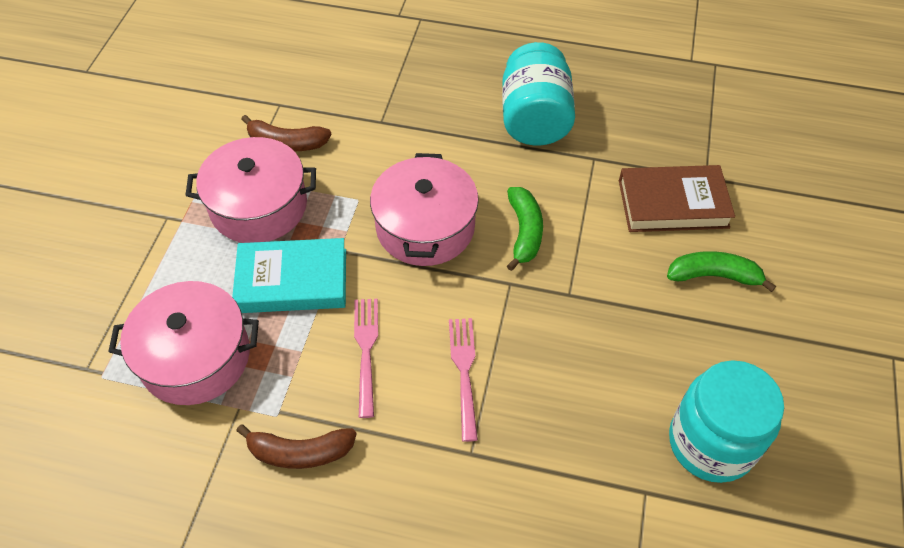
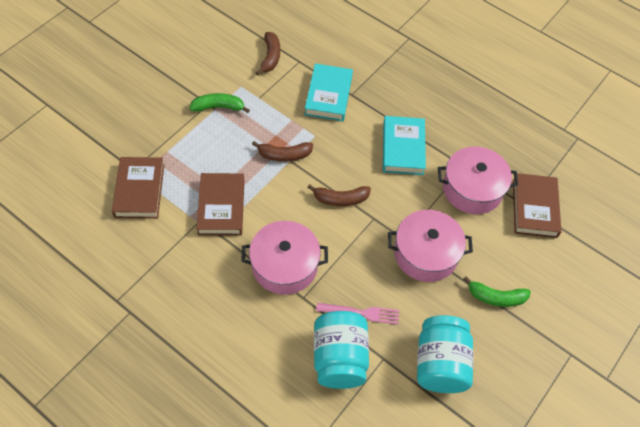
brown banana: [236,424,357,469] [241,115,331,151] = 2 -> [252,141,313,162] [255,32,280,75] [307,184,371,206] = 3
brown book: [619,165,735,232] = 1 -> [112,157,164,219] [196,173,244,236] [513,173,562,238] = 3
pink fork: [354,299,378,418] [449,318,478,442] = 2 -> [316,303,399,324] = 1
turquoise book: [232,238,346,313] = 1 -> [305,64,353,121] [383,116,426,175] = 2

